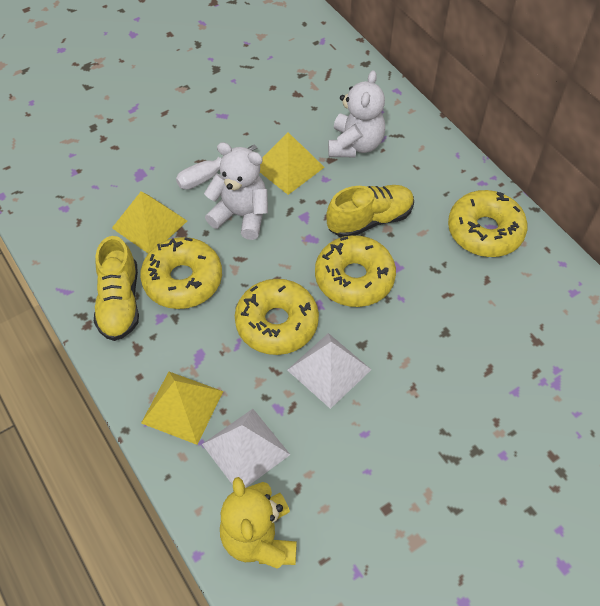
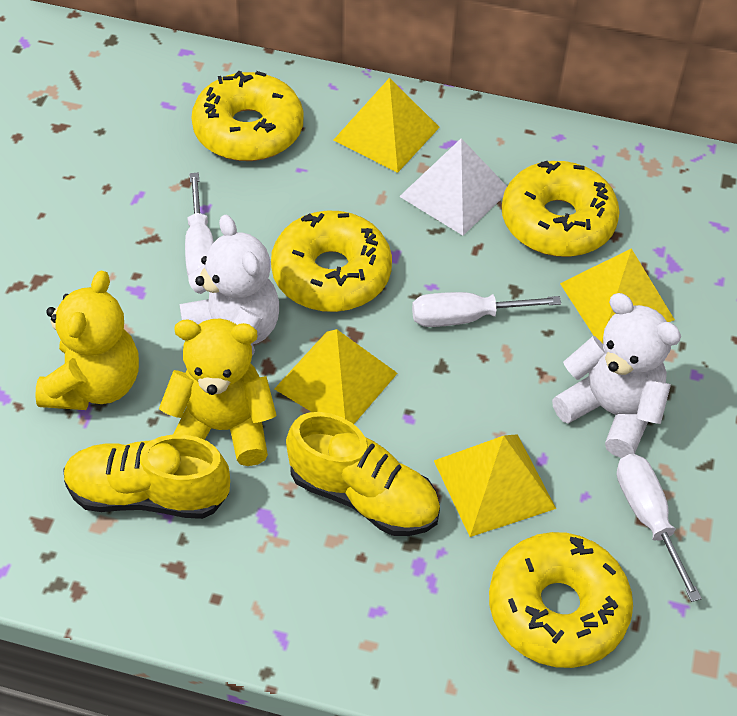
white pyramid: [202,409,290,488] [287,333,372,409] = 2 -> [399,138,507,235] = 1
white screwdriver: [176,144,257,190] = 1 -> [185,173,214,278] [412,292,561,327] [617,454,702,602] = 3
yellow pyramid: [112,191,187,253] [141,372,223,445] [260,132,325,195] = 3 -> [274,329,398,424] [334,78,440,173] [434,434,556,537] [560,248,675,344] = 4
yellow teddy bear: [220,477,297,569] = 1 -> [35,270,139,410] [159,319,277,466] = 2

